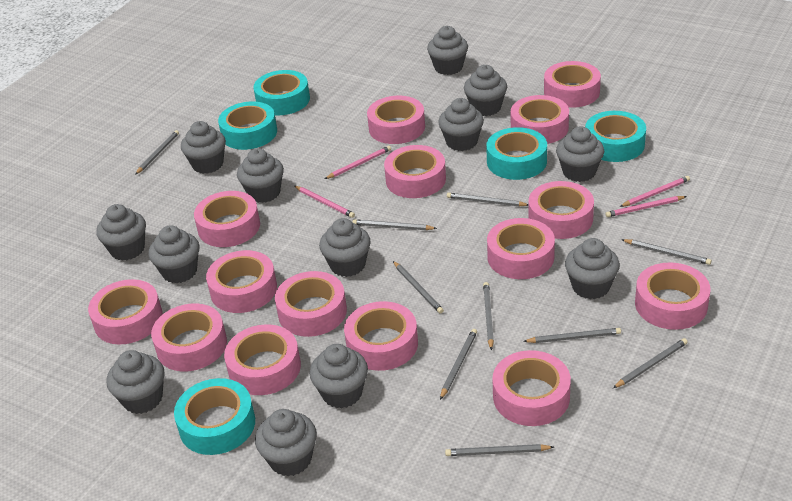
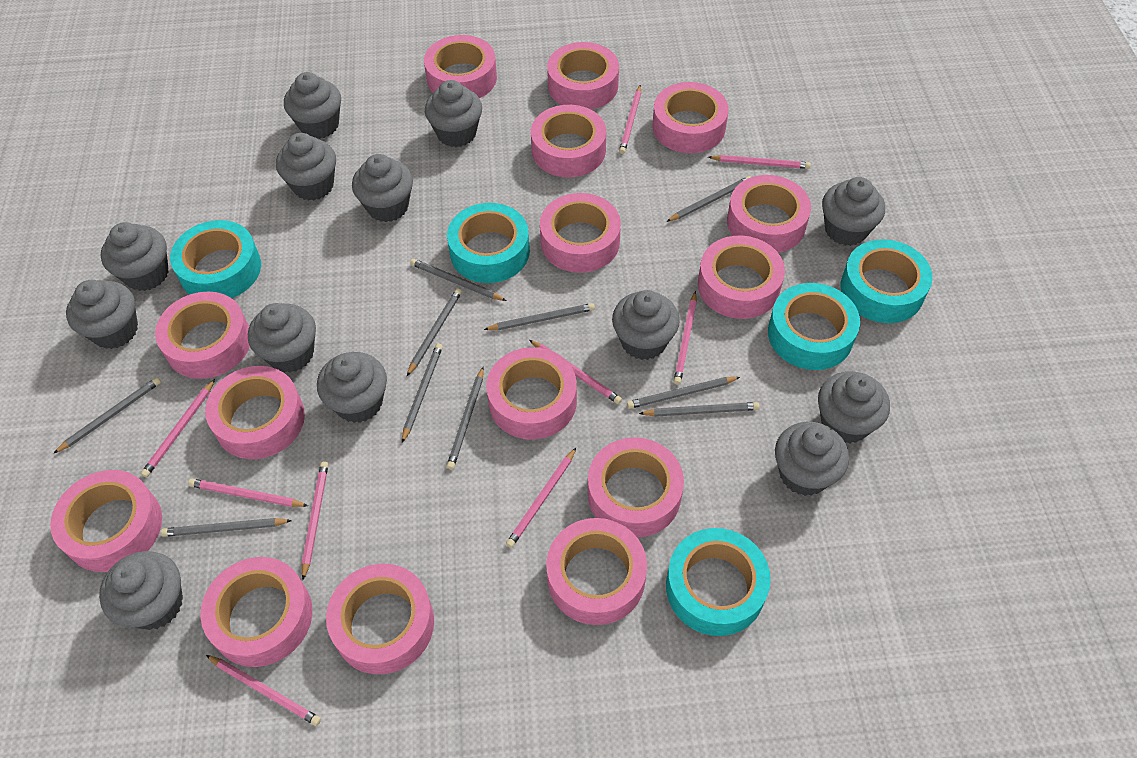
pink pencil: [294,186,355,218] [325,146,391,179] [605,196,687,217] [620,176,690,207] = 4 -> [141,379,215,477] [188,479,308,507] [206,655,321,726] [302,461,328,580] [506,448,576,548] [529,340,622,404] [619,85,641,154] [674,291,697,385] [708,155,811,169] = 9

